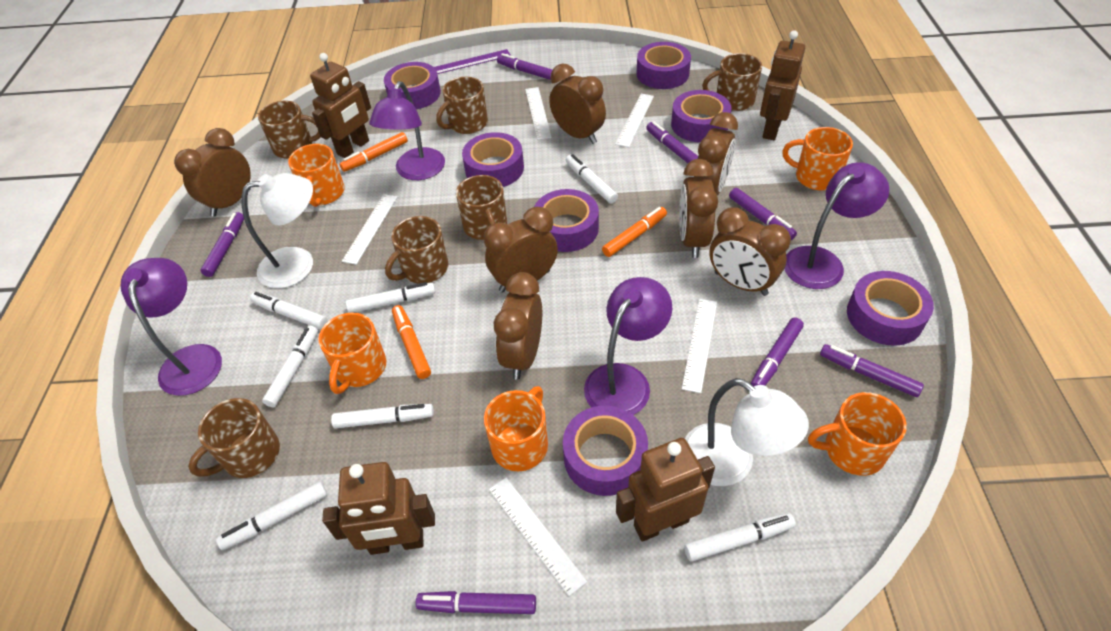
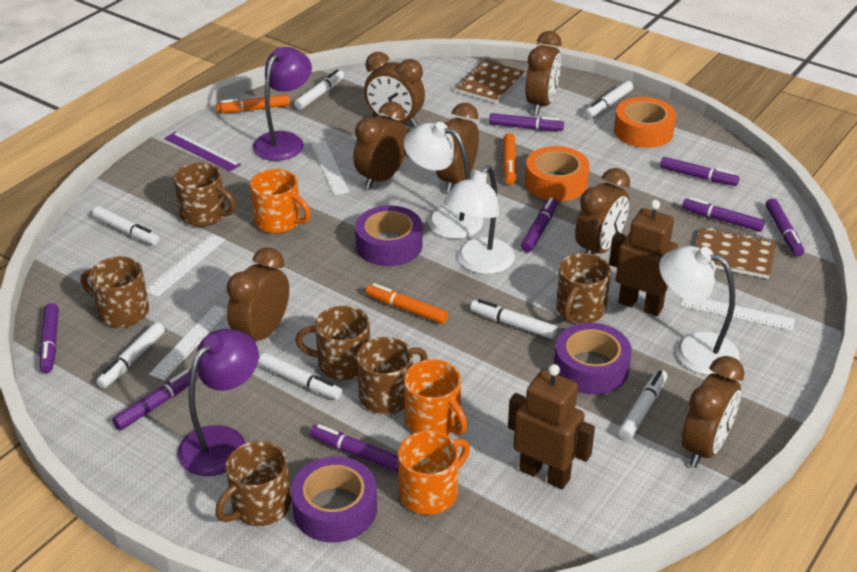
brown notebook: none = 0 -> [455,60,525,103] [696,227,777,279] = 2
brown robot: [310,53,371,158] [322,462,435,555] [616,438,715,542] [760,30,805,140] = 4 -> [508,364,595,489] [609,200,678,316] = 2
orange mug: [288,144,345,207] [318,313,386,394] [484,386,548,472] [782,127,853,190] [808,392,907,476] = 5 -> [250,169,311,233] [398,430,470,515] [404,359,468,435] = 3
orange tape: none = 0 -> [525,146,590,201] [614,97,676,148] = 2
purple lamp: [120,258,222,396] [369,81,445,180] [584,277,672,415] [784,162,889,289] = 4 -> [177,329,259,476] [252,47,312,161] = 2
purple marker: [201,212,244,277] [416,591,536,614] [497,53,553,80] [646,122,698,163] [729,188,797,240] [751,318,804,386] [820,344,924,397] = 7 -> [40,303,59,373] [112,369,198,430] [310,424,398,472] [489,113,564,131] [521,197,558,252] [660,157,739,186] [682,197,765,232] [766,198,804,257] = 8
purple tape: [384,62,441,109] [462,132,524,187] [534,189,599,252] [563,406,648,496] [636,42,691,89] [671,90,731,142] [847,271,934,346] = 7 -> [291,456,377,543] [355,206,422,266] [554,322,632,395] = 3
white lamp: [242,173,313,288] [685,378,809,486] = 2 -> [404,122,483,239] [444,166,515,274] [659,246,740,375] = 3
white ruler: [342,194,397,265] [489,477,587,596] [525,87,552,140] [615,94,654,147] [682,299,717,393] = 5 -> [146,234,225,297] [149,305,227,381] [311,140,349,195] [681,298,795,331] = 4

